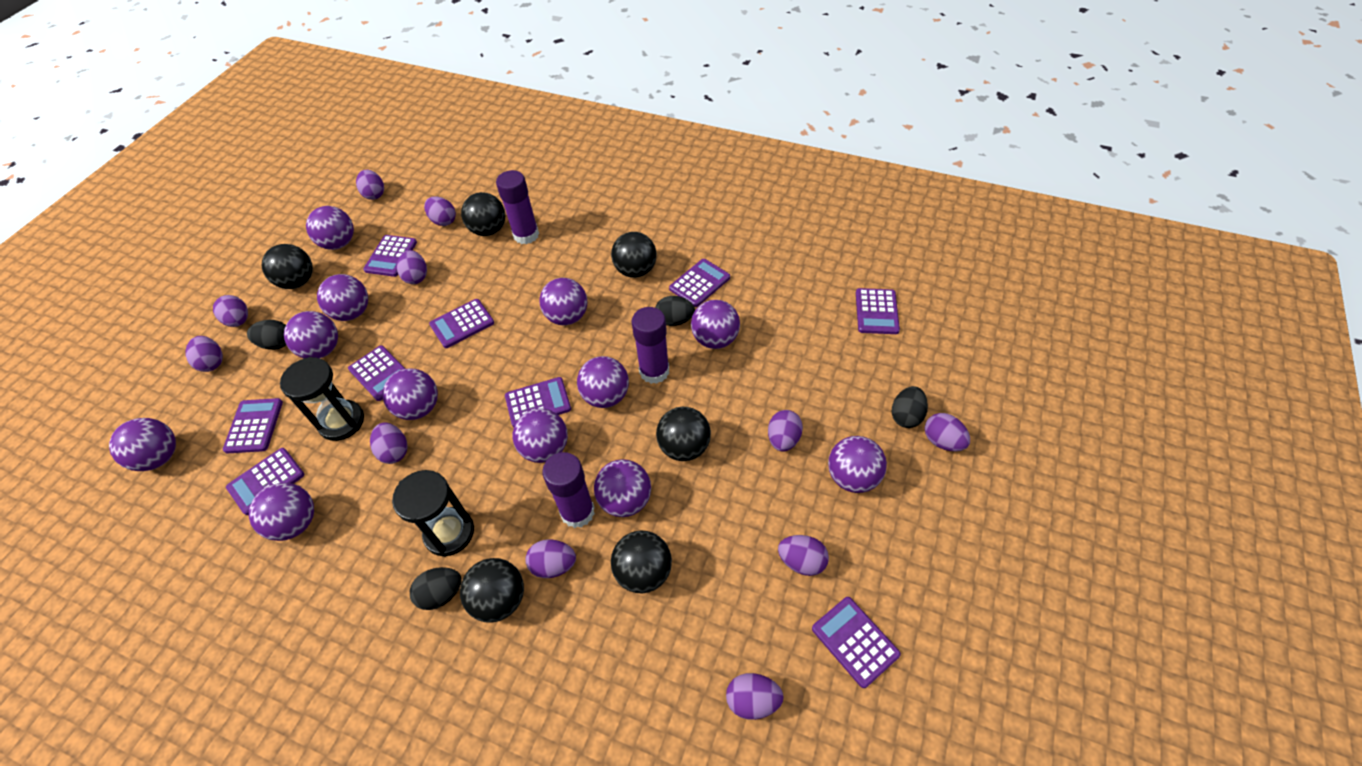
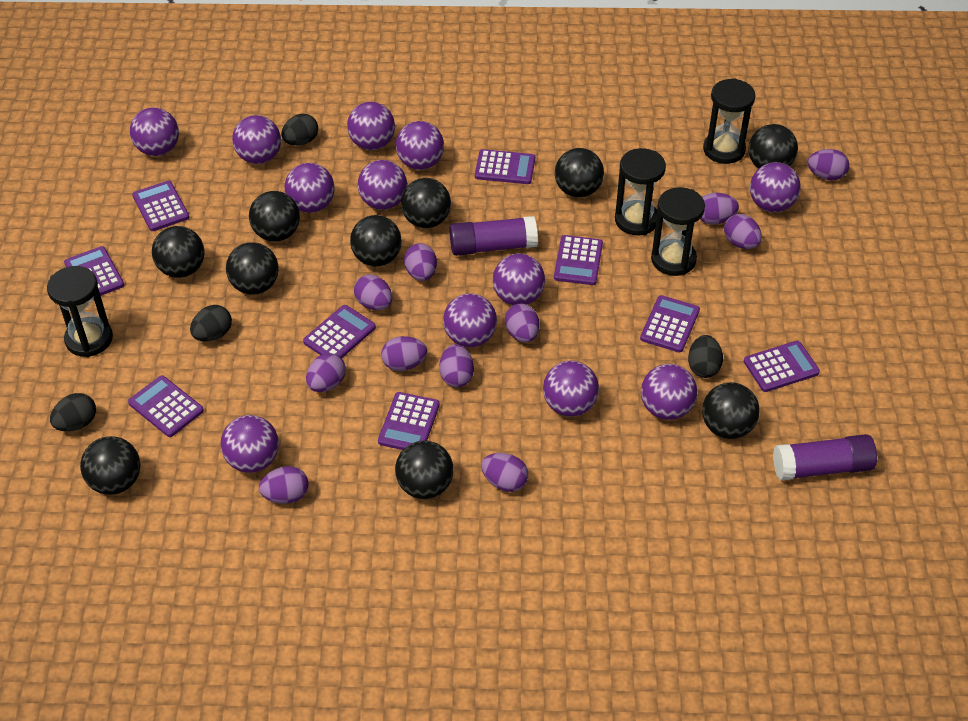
black ball: [262,244,313,289] [460,558,524,623] [461,192,505,236] [611,232,657,278] [611,531,672,593] [656,407,711,461] = 6 -> [80,436,140,495] [152,226,204,278] [226,242,279,295] [249,191,300,242] [350,215,402,267] [395,440,454,499] [401,178,451,228] [555,148,604,198] [702,382,760,439] [749,124,798,169] = 10
black hourglass: [280,357,364,441] [392,470,474,557] = 2 -> [47,266,113,357] [615,148,666,235] [651,187,705,276] [703,78,756,164] = 4
purple glue stick: [496,170,539,244] [542,452,595,528] [631,307,669,384] = 3 -> [449,216,538,256] [773,434,877,481] = 2

